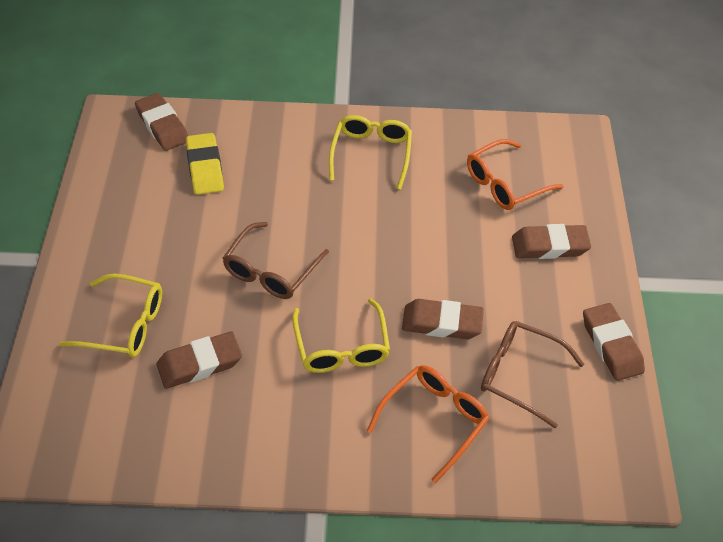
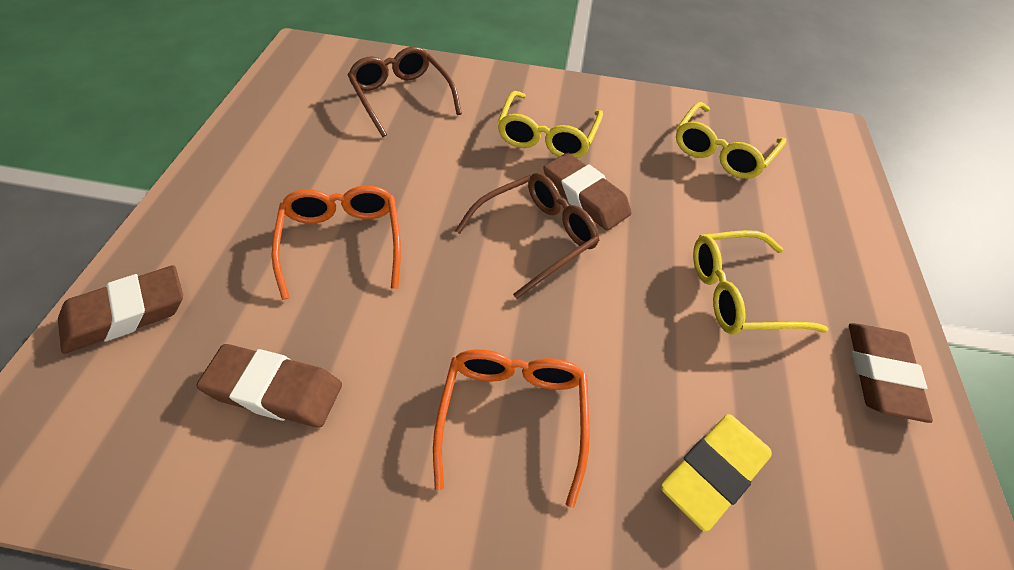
brown eraser: [135,93,188,151] [157,331,242,389] [402,299,484,339] [512,224,591,259] [583,303,645,381] = 5 -> [58,265,183,354] [196,344,342,428] [543,153,632,230] [849,323,933,423] = 4

